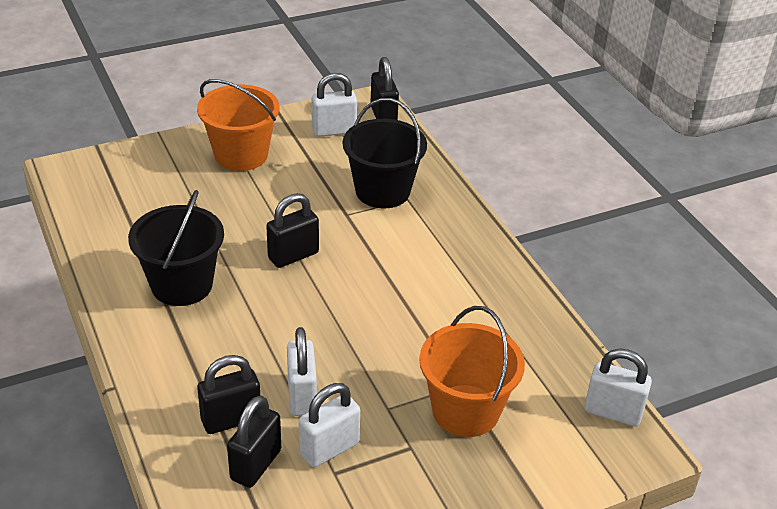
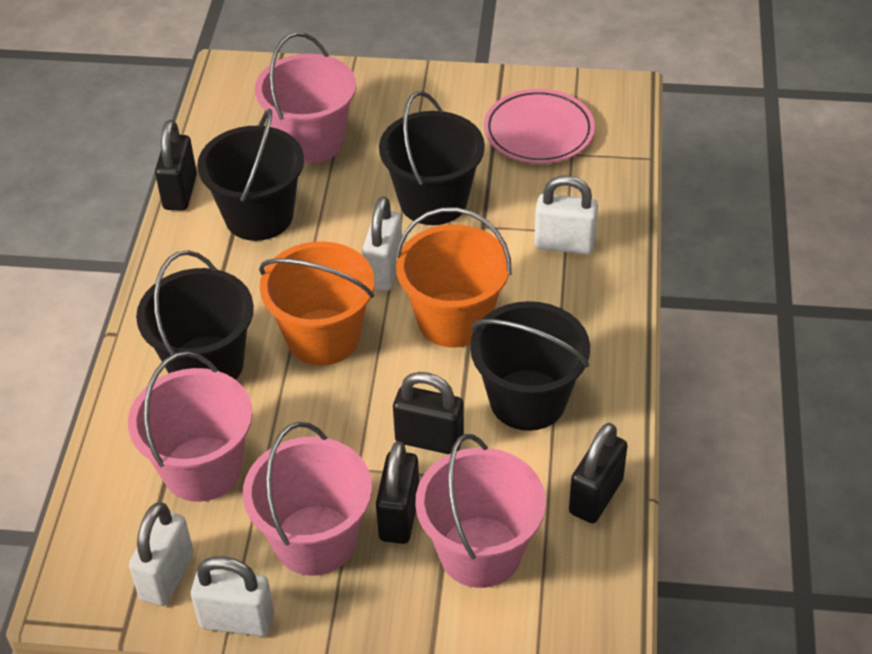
black bucket: [128,190,224,306] [343,98,427,208] = 2 -> [136,250,254,380] [197,109,304,241] [379,91,485,225] [470,301,590,431] = 4
pink bucket: none = 0 -> [128,352,253,502] [243,422,372,576] [255,32,356,163] [415,434,546,588] = 4
pink plate: none = 0 -> [484,89,595,164] = 1

